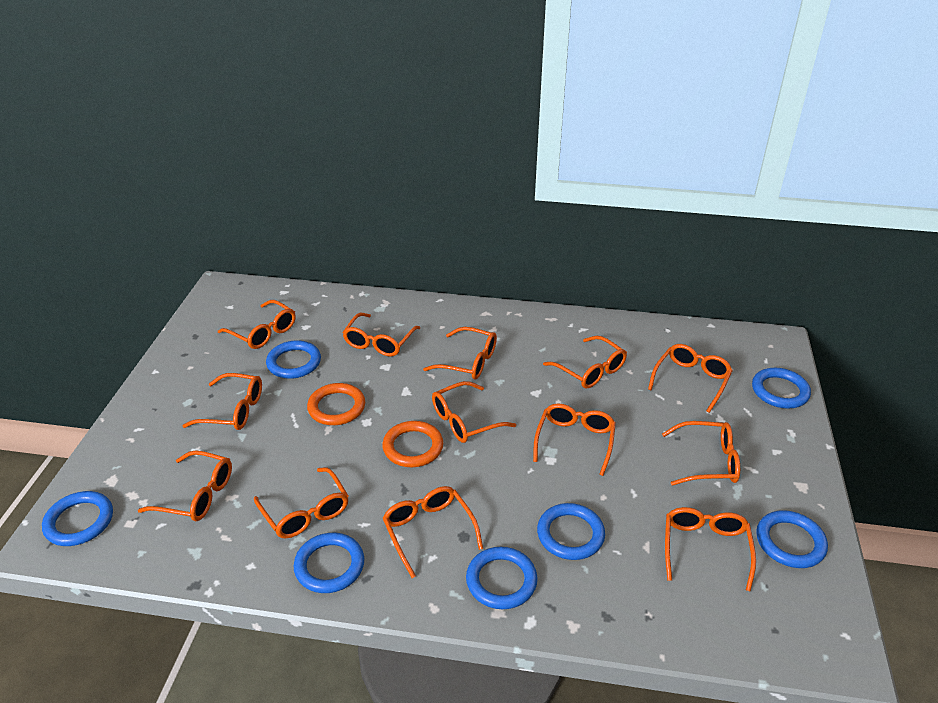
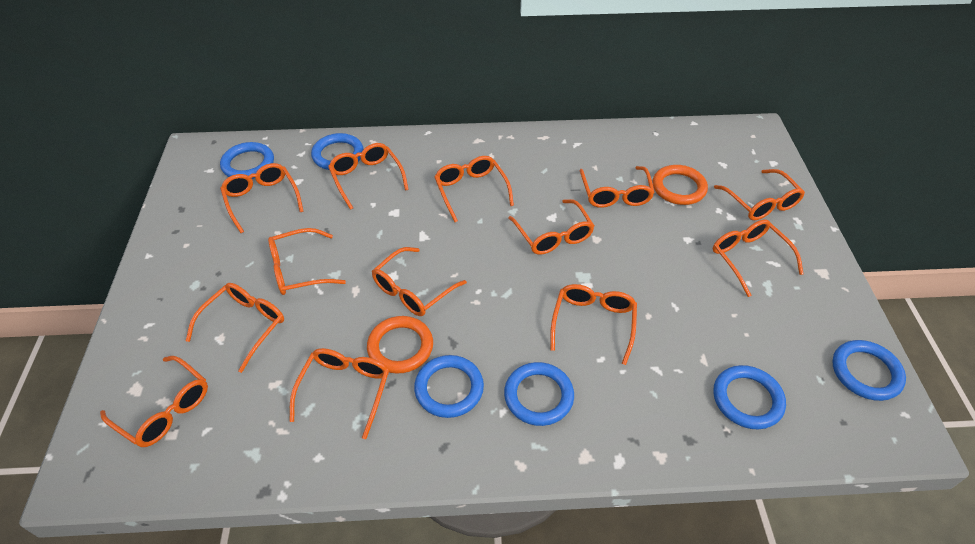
blue ring: [42,491,113,546] [266,340,321,379] [294,533,364,593] [466,547,538,609] [537,503,605,560] [752,368,811,409] [756,510,828,568] = 7 -> [220,142,274,179] [311,133,364,170] [414,355,484,418] [504,362,574,426] [713,365,786,429] [832,340,906,401] = 6

